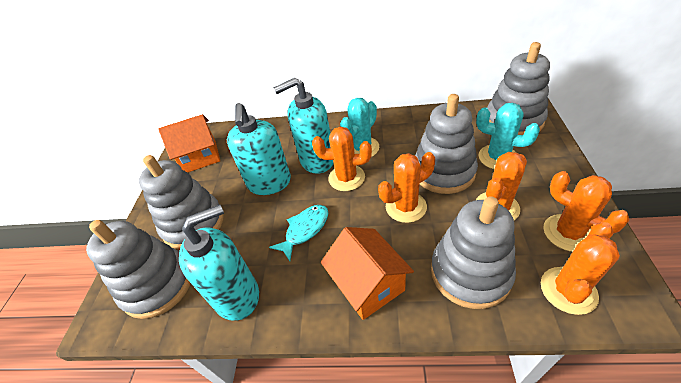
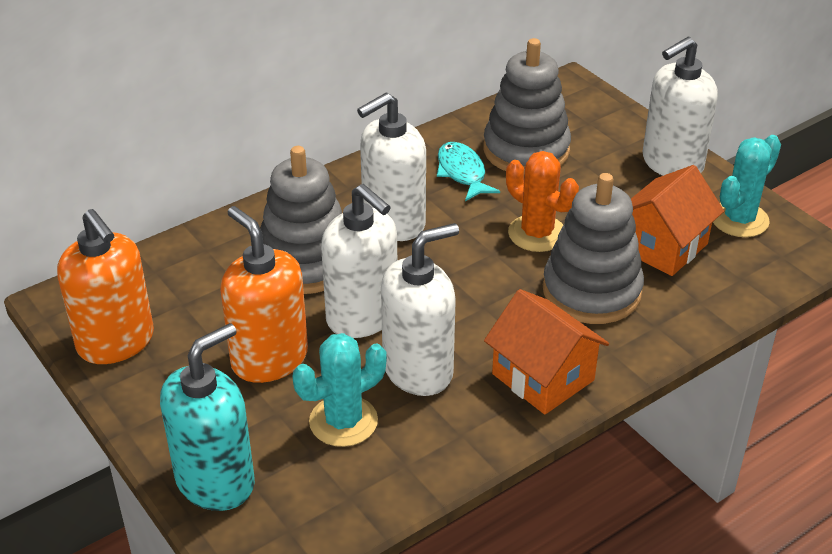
grey stacking toy: [86,220,190,319] [139,155,223,249] [415,94,478,194] [431,196,516,309] [487,42,550,135] = 5 -> [260,146,342,294] [484,38,571,171] [543,173,644,324] = 3
orange cactus: [312,127,372,191] [378,152,435,223] [476,152,527,220] [541,222,620,315] [543,171,629,252] = 5 -> [506,151,579,252] = 1
orange soap dispenser: none = 0 -> [57,209,154,364] [220,206,308,383] = 2
turquoise soap dispenser: [179,205,259,321] [227,103,291,195] [273,78,333,174] = 3 -> [160,323,255,511] = 1
white soap dispenser: none = 0 -> [321,184,397,338] [357,93,426,241] [381,223,459,396] [643,37,718,176] = 4

